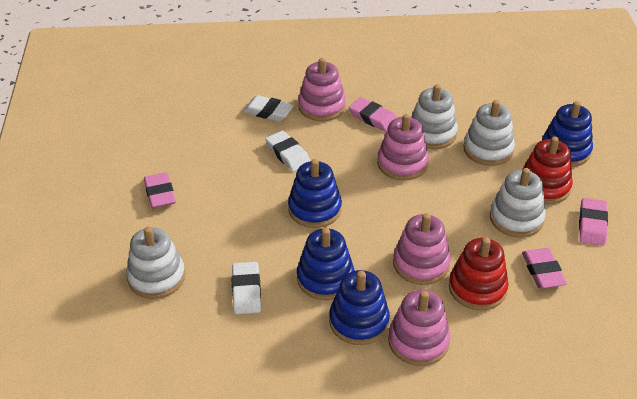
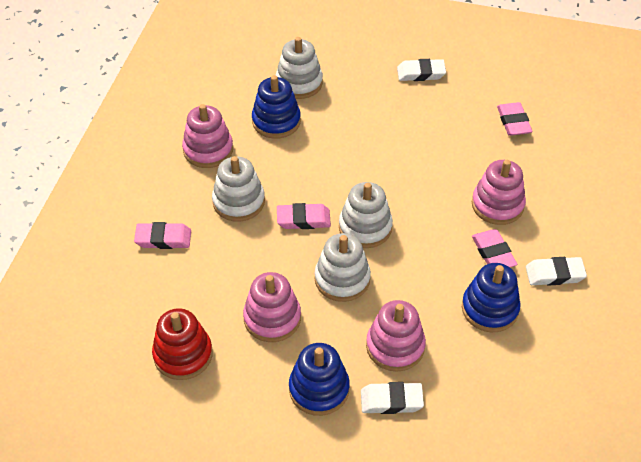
blue stacking toy: [288,159,342,228] [297,228,354,300] [329,270,390,345] [542,101,593,167] = 4 -> [252,75,301,139] [289,343,350,416] [462,263,521,332] = 3
red stacking toy: [449,237,509,310] [522,137,573,204] = 2 -> [152,308,213,380] = 1

